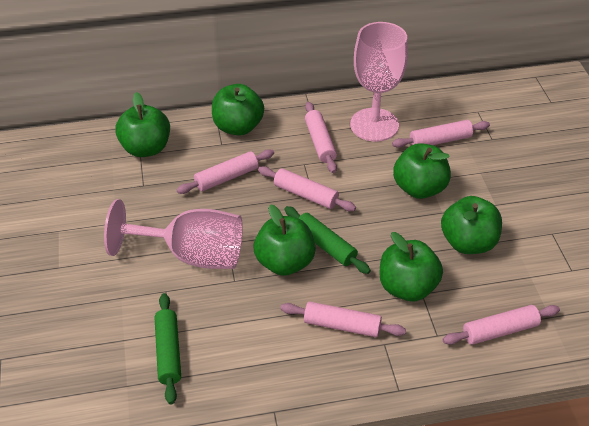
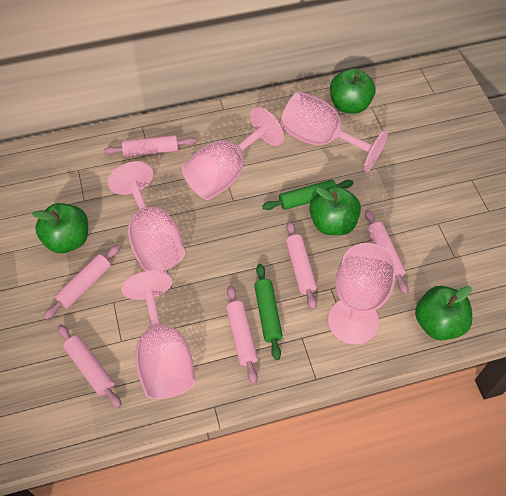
green apple: [115,92,170,157] [212,84,264,136] [254,204,316,276] [380,232,443,301] [393,143,451,199] [441,196,502,254] = 6 -> [32,203,88,253] [309,186,361,235] [330,68,375,114] [415,286,472,340] = 4
pink goblet: [104,199,243,269] [350,22,408,142] = 2 -> [108,161,185,271] [121,270,195,399] [182,107,284,200] [280,92,388,172] [328,243,396,345] = 5

